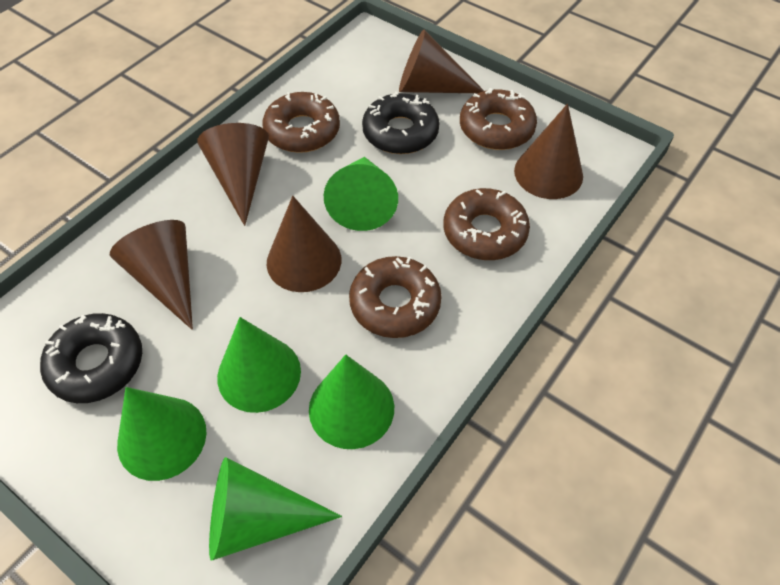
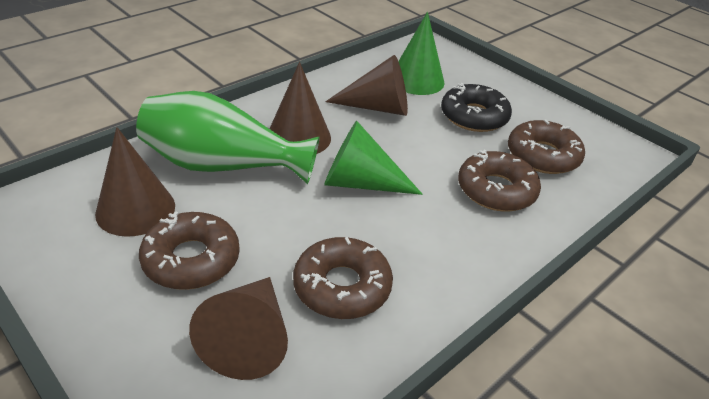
black donut: [40,313,142,403] [362,92,439,154] = 2 -> [441,83,512,132] = 1
brown cone: [110,220,193,330] [197,123,269,226] [267,196,341,292] [399,30,484,93] [514,104,583,199] = 5 -> [95,127,175,237] [189,277,288,380] [270,62,331,154] [325,55,408,116] = 4
green cone: [117,387,206,481] [209,457,342,560] [217,317,301,413] [309,355,394,449] [324,157,398,231] = 5 -> [324,121,423,195] [398,12,444,95] = 2
green vase: none = 0 -> [136,91,319,184] = 1

